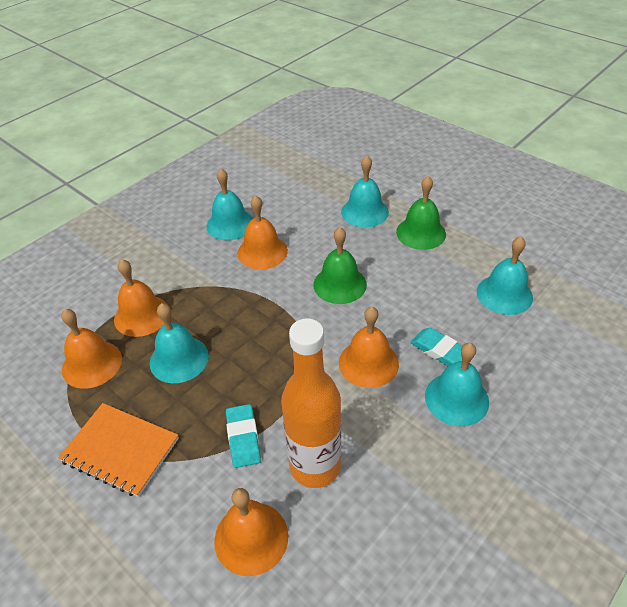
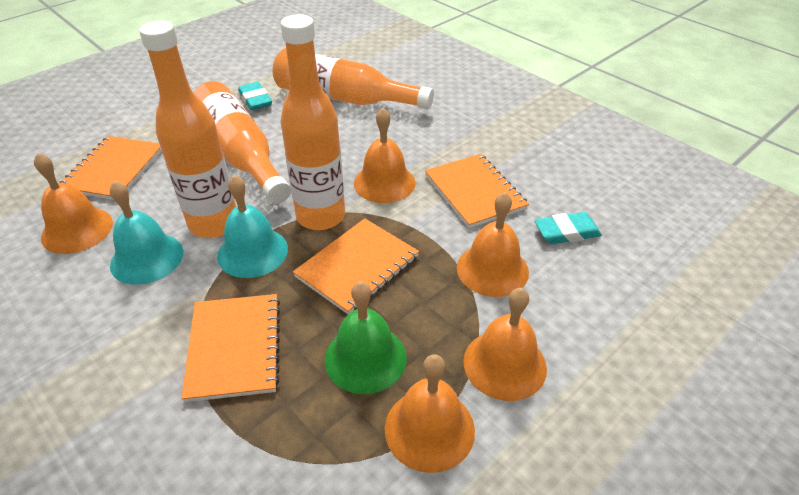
green bell: [313,227,367,304] [396,176,446,250] = 2 -> [325,281,407,394] = 1
orange bottle: [281,319,341,488] = 1 -> [139,20,236,238] [193,81,291,204] [272,48,434,109] [280,14,345,230] = 4
orange notebook: [58,403,179,497] = 1 -> [59,136,162,200] [181,294,280,402] [293,218,419,315] [425,154,529,228] = 4
turquoise bell: [150,303,209,383] [207,168,253,240] [341,156,389,227] [425,343,489,426] [477,236,533,315] = 5 -> [110,181,184,285] [217,175,288,278] = 2

